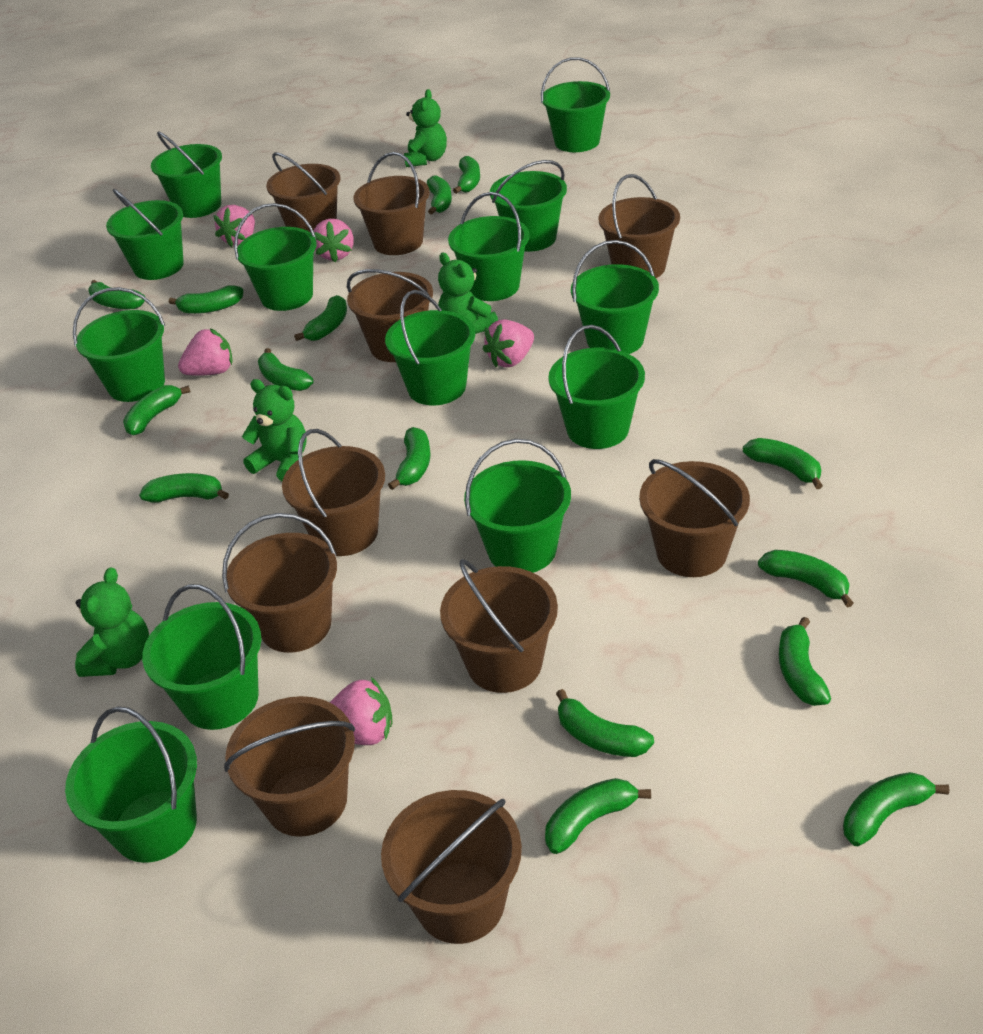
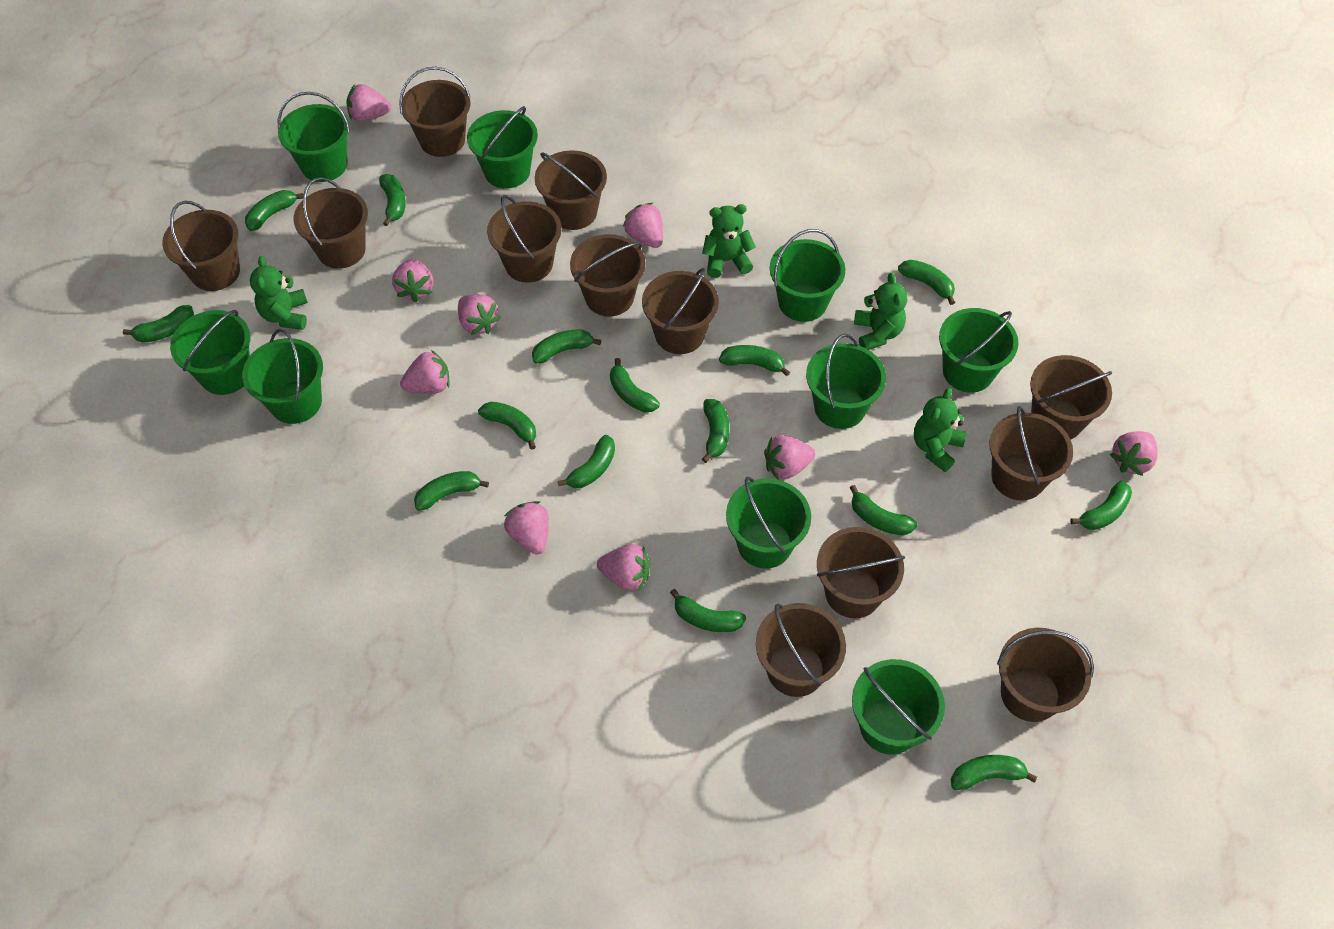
brown bucket: [222,513,337,653] [224,696,355,837] [266,152,340,233] [282,429,385,556] [347,269,433,362] [353,152,430,255] [381,790,522,944] [440,559,558,693] [599,174,680,278] [639,459,750,577] = 10 -> [162,201,240,291] [293,177,368,269] [399,67,470,157] [487,195,562,283] [535,150,607,230] [570,234,646,317] [642,268,719,354] [756,603,846,697] [817,527,905,618] [989,406,1073,501] [997,628,1094,722] [1030,355,1112,439] = 12
green bucket: [65,706,197,863] [73,287,165,402] [106,189,184,280] [142,584,261,730] [151,132,222,218] [234,203,316,311] [385,290,475,405] [448,192,530,301] [464,439,571,573] [490,160,567,252] [541,57,610,152] [548,325,645,449] [571,240,659,354] = 13 -> [170,310,250,395] [242,329,323,424] [278,92,350,182] [467,106,538,188] [726,477,811,569] [770,229,845,322] [806,334,886,429] [852,659,945,755] [939,308,1019,393] = 9
pink strawberry: [178,328,233,376] [213,205,255,247] [314,219,354,262] [330,677,392,745] [483,320,534,367] = 5 -> [346,84,391,122] [392,259,433,302] [400,350,450,393] [458,294,501,335] [504,501,549,554] [597,544,650,592] [623,203,663,248] [764,435,815,480] [1110,431,1158,476] = 9

